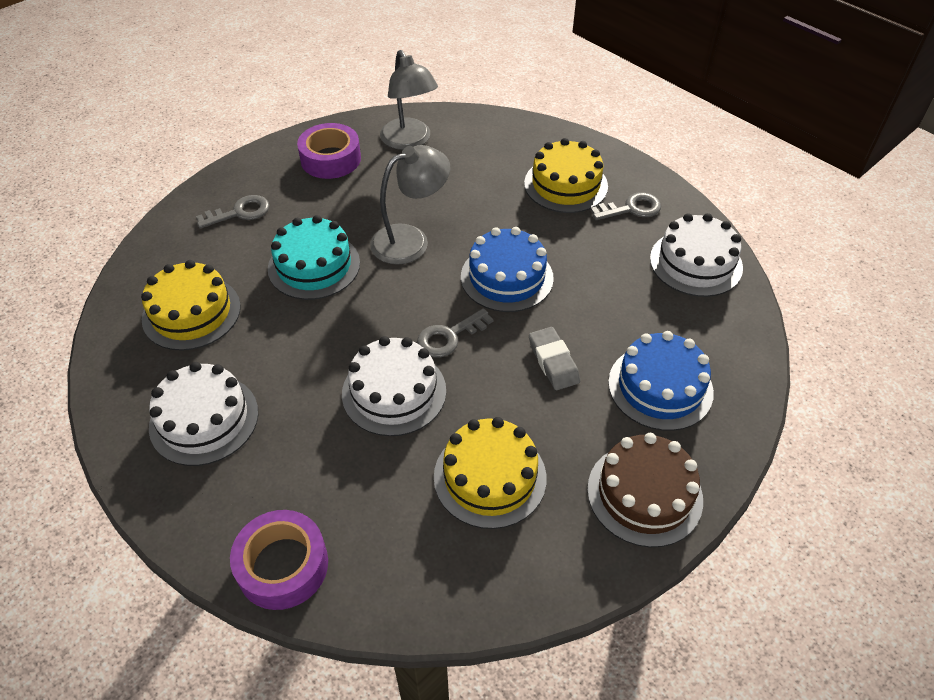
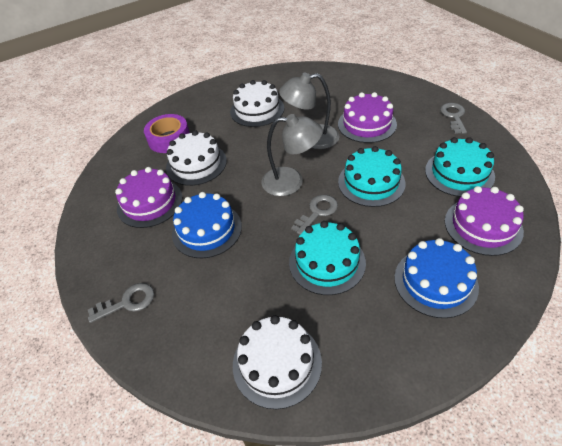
brown cake: [587,433,703,547] = 1 -> none = 0
grey eraser: [529,327,580,390] = 1 -> none = 0
purple cake: none = 0 -> [115,167,183,228] [338,92,397,143] [445,186,524,256] = 3
purple tape: [230,510,328,610] [297,123,361,179] = 2 -> [144,114,190,153] = 1
turquoise cake: [268,215,360,300] = 1 -> [289,221,366,295] [338,146,405,207] [425,137,495,197] = 3
yellow cake: [141,260,241,351] [434,417,546,529] [524,138,608,213] = 3 -> none = 0

